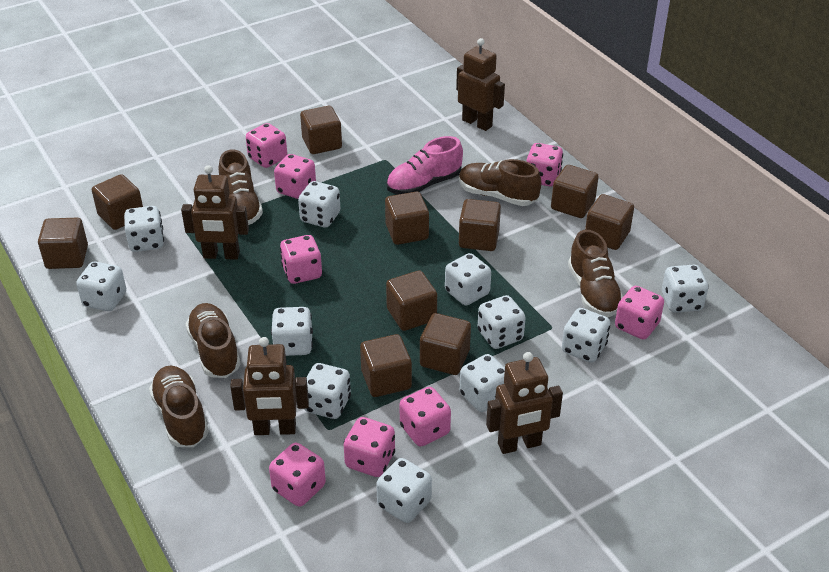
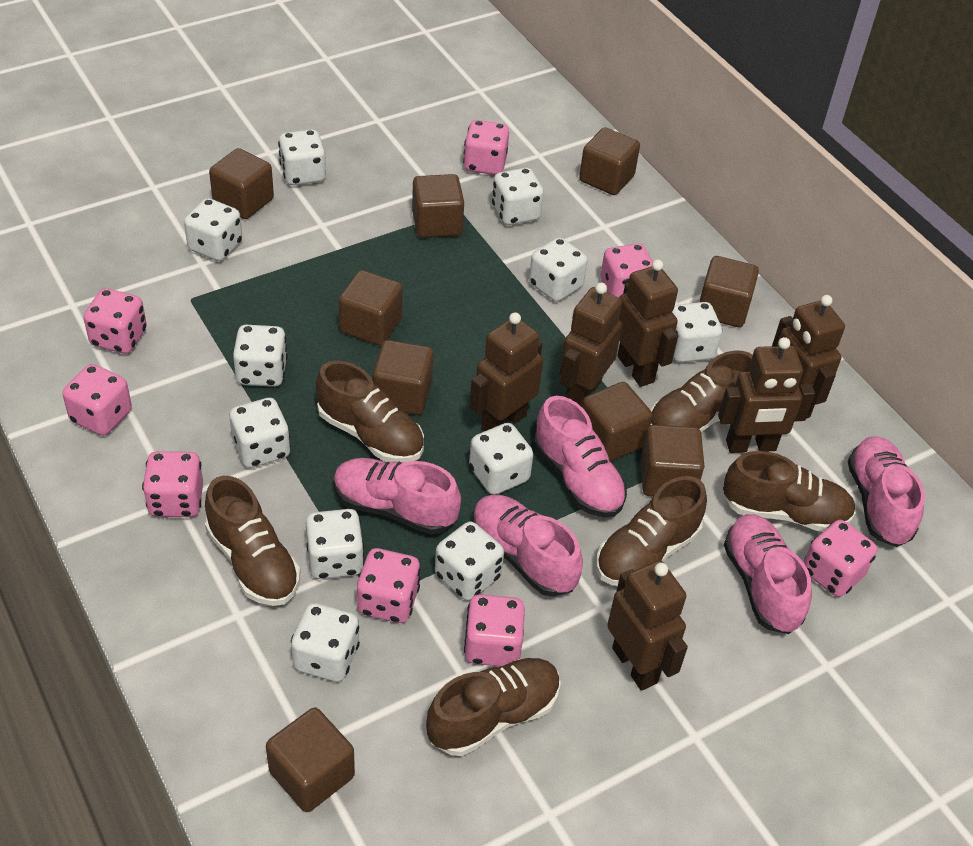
brown cube: [38,218,88,269] [92,174,143,230] [300,106,342,154] [360,334,412,397] [385,191,429,245] [386,270,437,331] [420,313,471,375] [459,199,501,251] [551,165,599,218] [585,194,634,250] = 10 -> [209,148,274,219] [266,707,355,812] [339,270,403,346] [373,340,433,415] [412,174,464,238] [579,127,640,195] [582,382,653,462] [641,425,705,497] [699,256,759,327] = 9
brown robot: [181,165,249,260] [230,337,309,435] [456,38,505,131] [486,352,563,454] = 4 -> [469,312,543,432] [559,283,622,407] [607,561,688,691] [617,259,678,387] [718,337,815,453] [772,295,845,419] = 6
brown shoe: [149,366,209,447] [186,303,241,378] [219,149,263,225] [459,159,541,206] [568,230,623,317] = 5 -> [205,476,300,606] [316,360,424,463] [426,658,561,756] [596,476,707,586] [651,351,753,433] [723,451,856,532] = 6
pink shoe: [386,136,463,195] = 1 -> [334,458,461,535] [472,495,583,597] [534,396,627,517] [724,514,812,634] [848,436,925,547] = 5

